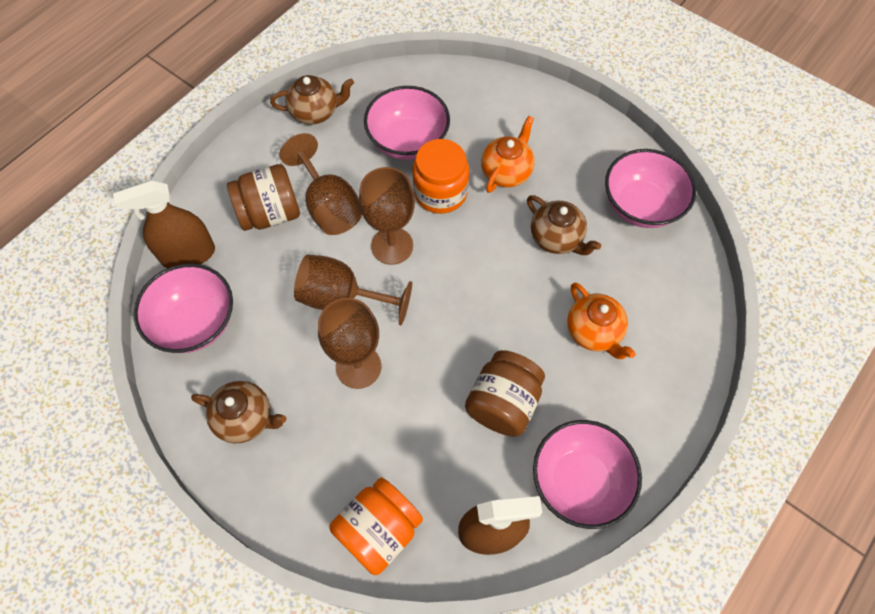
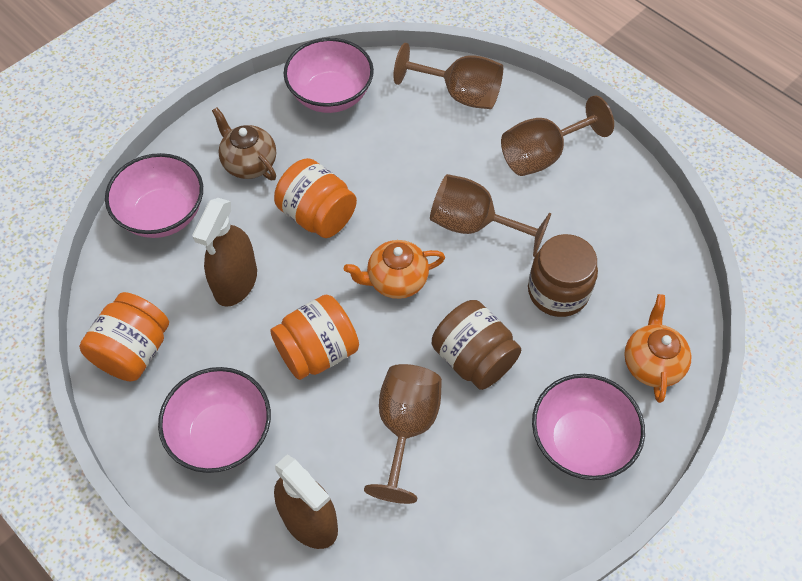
brown teapot: [191,381,287,443] [270,75,354,125] [527,195,601,255] = 3 -> [212,107,276,180] = 1
orange jar: [329,477,423,575] [412,139,469,214] = 2 -> [79,292,169,381] [270,295,359,380] [274,158,357,238] = 3

